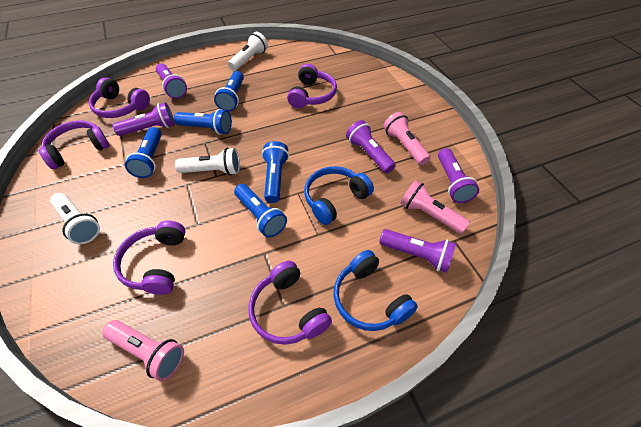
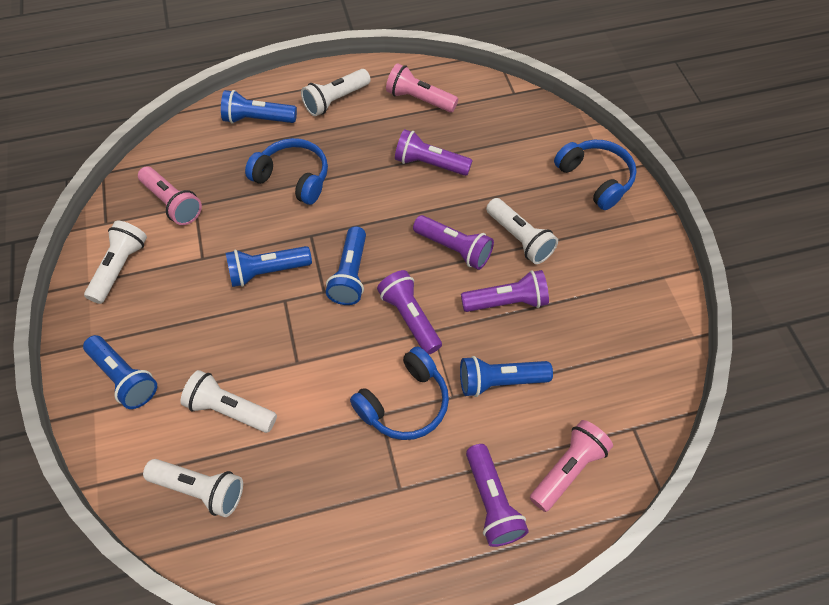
blue headphones: [304,166,374,225] [333,250,418,331] = 2 -> [245,138,328,205] [350,347,449,440] [554,140,637,210] = 3
purple headphones: [39,120,110,169] [89,77,150,118] [113,221,186,295] [248,261,332,345] [287,64,337,108] = 5 -> none = 0
white flashlight: [50,193,100,244] [175,148,240,175] [228,32,268,71] = 3 -> [84,221,147,304] [143,459,243,517] [180,370,277,433] [301,69,371,116] [486,198,558,264] = 5

